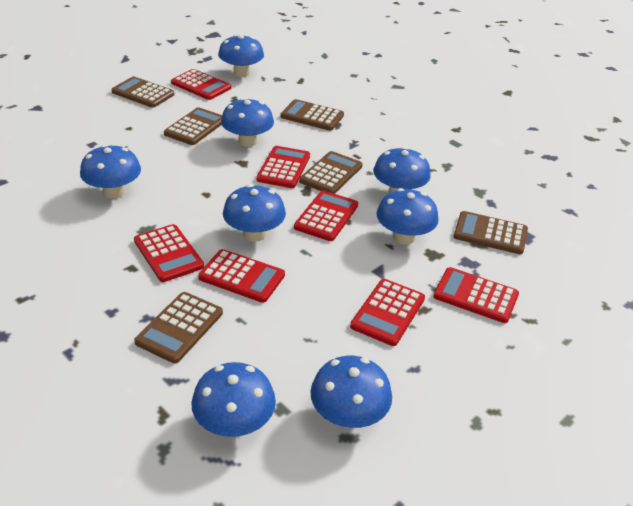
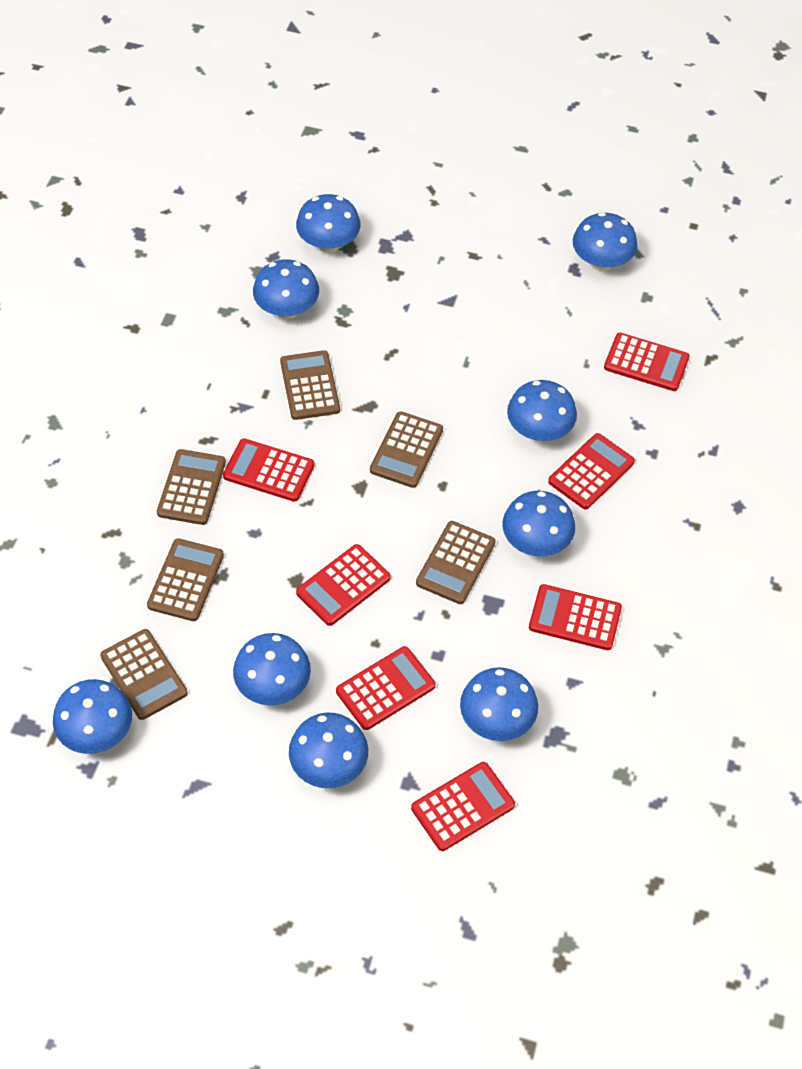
blue mushroom: [80,145,141,199] [191,362,276,437] [218,34,264,77] [221,98,274,147] [223,184,286,242] [310,356,392,428] [373,147,431,193] [376,188,439,245] = 8 -> [53,679,132,754] [233,633,311,705] [253,259,319,319] [289,713,368,788] [296,194,361,253] [460,667,538,741] [503,491,575,557] [507,380,577,441] [573,212,637,271] = 9

